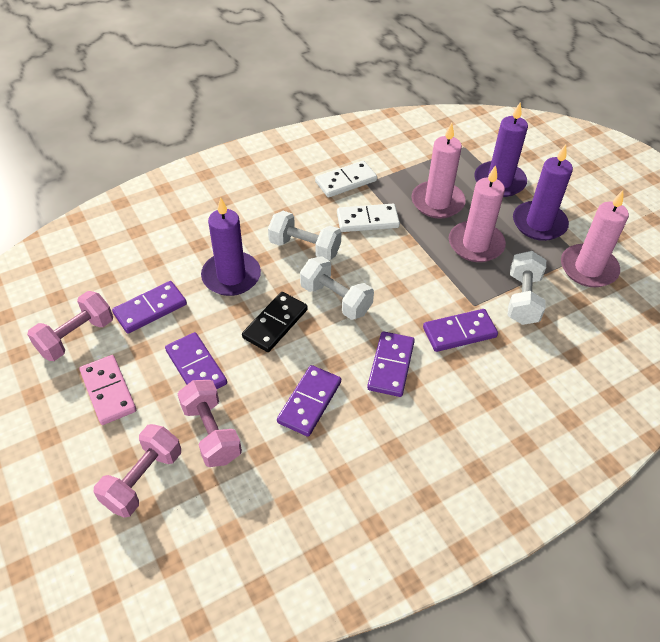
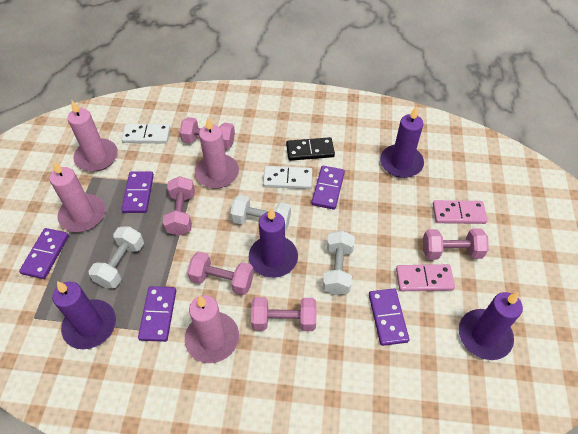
pink candle: [411,123,466,219] [449,165,506,262] [561,190,629,287] = 3 -> [50,161,105,232] [67,101,118,172] [185,295,239,363] [195,118,239,189] = 4
pink domino: [80,355,136,425] = 1 -> [396,264,455,291] [433,200,487,224] = 2
pink dumbbell: [27,291,113,361] [94,424,181,518] [178,380,242,467] = 3 -> [163,176,195,236] [179,117,235,149] [187,252,254,295] [251,297,316,331] [423,228,489,260] = 5
purple candle: [201,197,261,296] [474,103,528,197] [513,144,573,241] = 3 -> [52,281,116,349] [249,208,298,278] [380,107,424,178] [459,292,523,360] = 4

